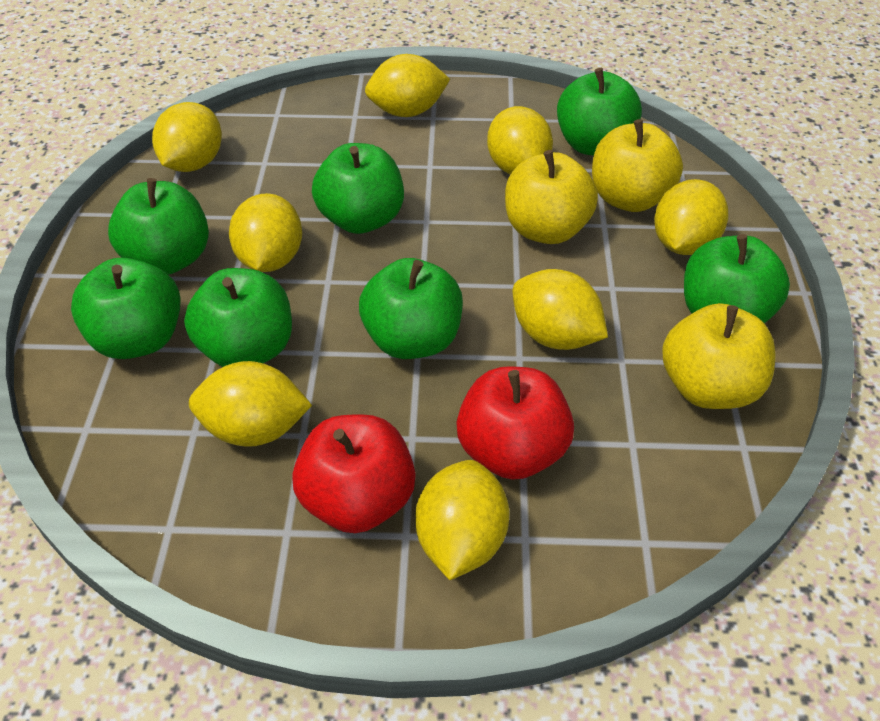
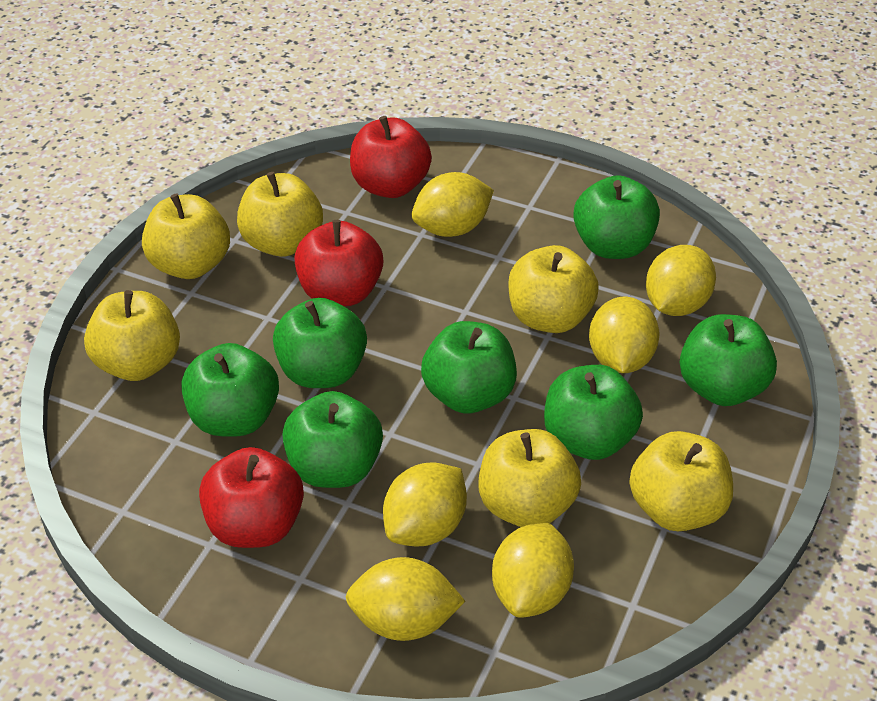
red apple: [292,414,416,533] [456,366,574,480] = 2 -> [199,447,304,548] [294,220,383,306] [350,116,432,198] = 3
yellow apple: [505,150,598,244] [592,119,683,212] [662,303,776,409] = 3 -> [84,290,180,381] [142,193,230,279] [237,172,323,257] [479,429,581,527] [508,245,599,333] [629,431,733,531] = 6
yellow lemon: [152,102,222,172] [189,361,312,447] [229,193,302,272] [365,54,450,117] [415,460,510,580] [487,106,553,175] [513,269,608,350] [654,179,728,255] = 8 -> [346,557,465,641] [383,463,467,546] [412,172,494,237] [492,523,574,618] [589,297,660,373] [646,245,716,316] = 6

